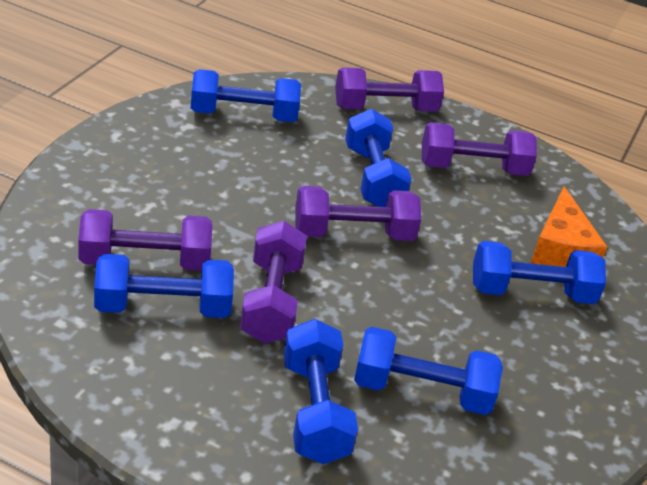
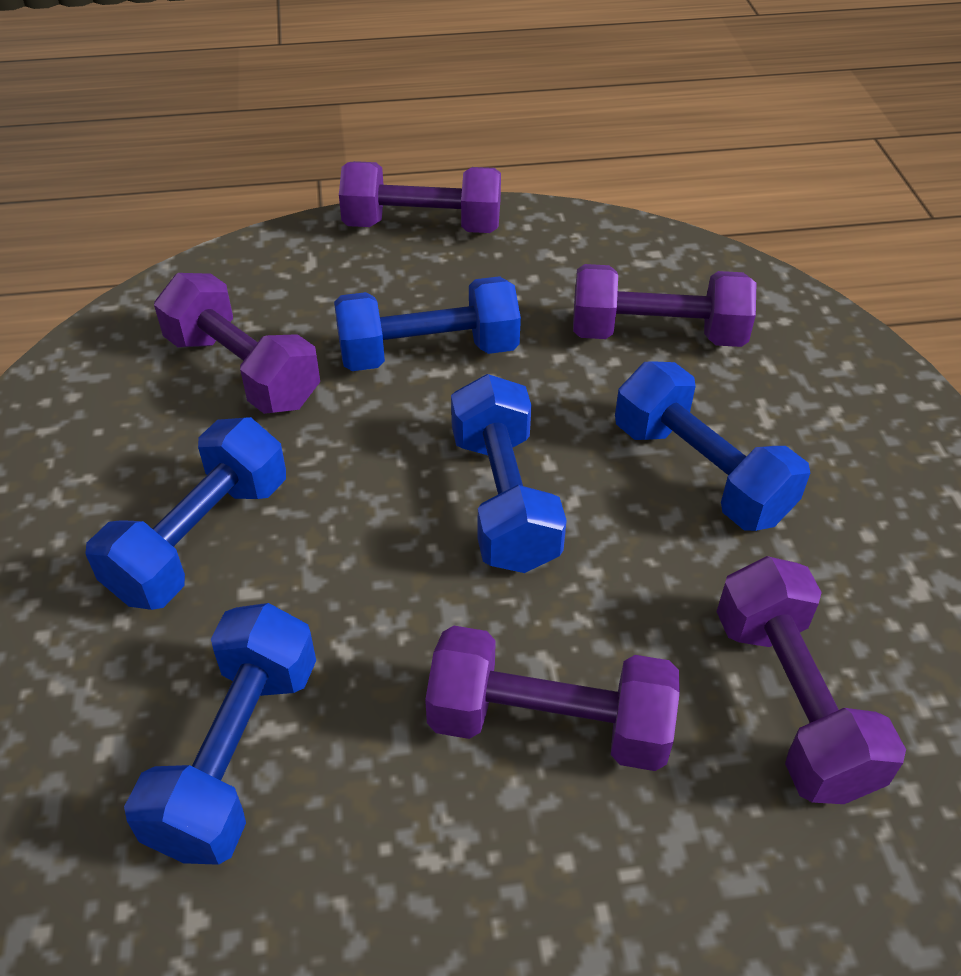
blue dumbbell: [94,254,234,318] [191,69,301,122] [284,319,358,464] [345,109,412,207] [354,327,503,415] [473,241,606,304] = 6 -> [85,417,286,610] [124,603,316,865] [334,276,521,371] [451,374,567,573] [615,361,810,531] = 5
orange cheese: [530,186,607,267] = 1 -> none = 0

